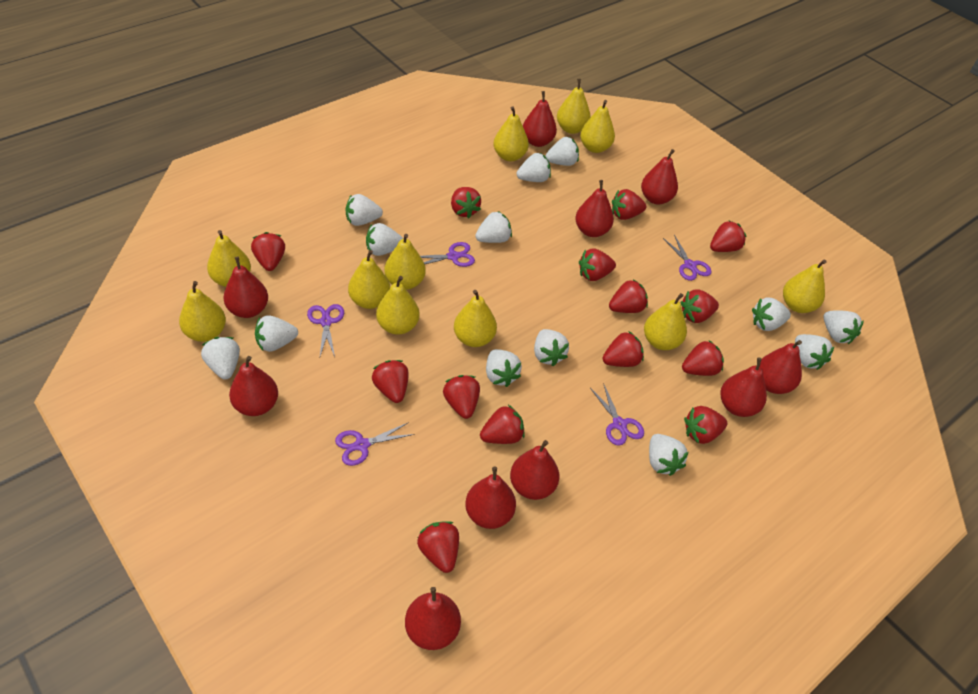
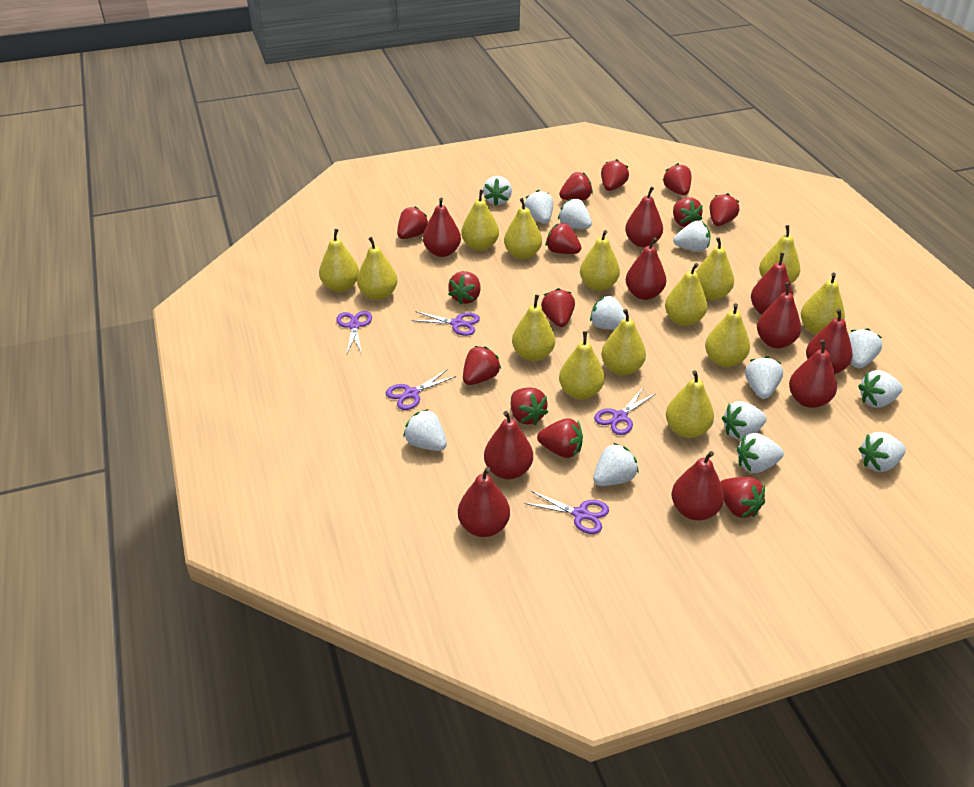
red strawberry: [251,232,285,271] [372,360,409,403] [417,522,459,573] [443,375,480,419] [451,187,481,218] [480,405,525,444] [579,249,616,281] [603,331,644,367] [609,279,648,313] [612,189,647,220] [680,290,719,323] [682,340,724,376] [684,406,727,444] [710,220,746,252] = 14 -> [397,206,428,239] [448,271,481,305] [463,346,501,385] [511,387,548,425] [537,418,583,458] [541,288,575,327] [546,223,581,254] [559,172,593,200] [601,159,629,191] [663,163,692,195] [673,197,703,227] [710,193,739,226] [720,477,765,518] = 13
yellow pear: [179,281,226,342] [207,230,251,287] [348,250,390,309] [376,276,420,335] [384,234,426,290] [454,290,497,347] [493,106,529,161] [557,79,591,134] [580,100,615,153] [644,293,687,350] [783,260,827,313] = 11 -> [319,229,359,292] [357,237,398,300] [461,190,499,251] [504,198,542,259] [512,295,555,361] [559,331,605,399] [580,230,620,291] [601,309,646,375] [665,263,707,326] [666,370,714,438] [696,237,734,300] [705,303,750,367] [759,225,800,284] [801,273,845,335] = 14

